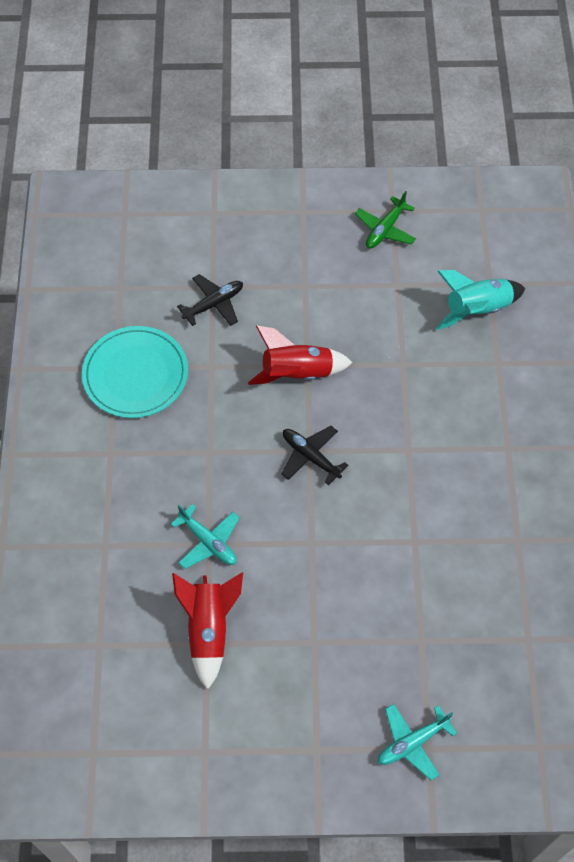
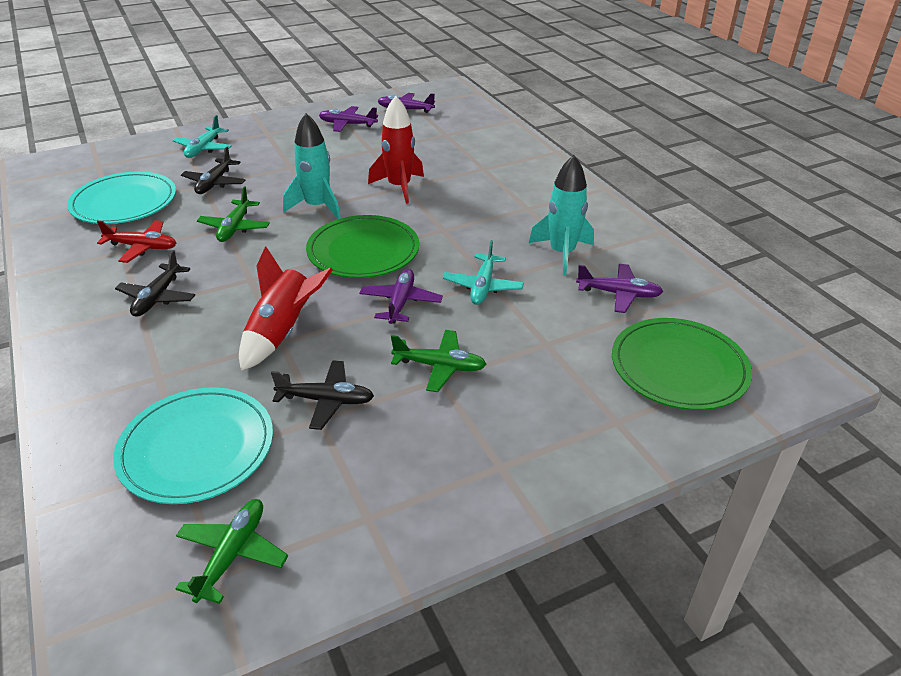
black plane: [177,274,243,326] [281,426,348,485] = 2 -> [115,250,195,317] [181,146,245,194] [271,360,374,430] = 3
green plane: [355,191,416,249] = 1 -> [175,499,288,604] [197,187,270,242] [391,330,487,392] = 3
green plate: none = 0 -> [306,215,419,278] [612,318,752,410] = 2
purple plane: none = 0 -> [319,106,378,132] [359,269,443,324] [378,93,435,113] [576,264,663,313] = 4
red plane: none = 0 -> [97,220,176,263] = 1
turquoise plate: [82,326,188,418] = 1 -> [67,172,176,224] [113,387,273,504] = 2
turquoise rocket: [436,270,526,330] = 1 -> [283,113,341,219] [529,155,594,275] = 2

